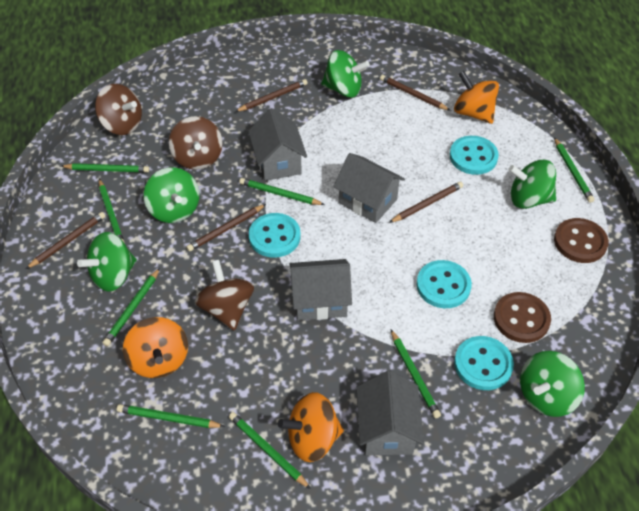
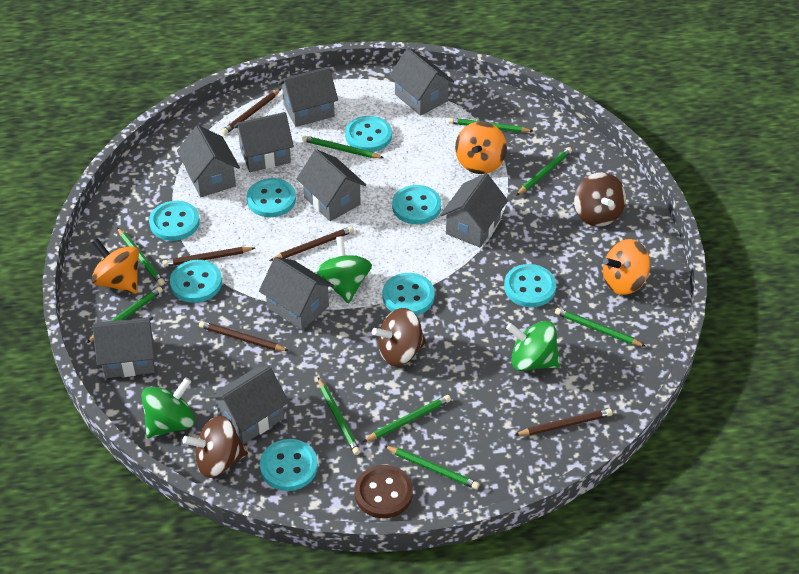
brown button: [494,292,551,343] [554,218,609,263] = 2 -> [355,465,413,518] = 1
green pencil: [61,163,149,172] [99,179,125,243] [102,268,160,346] [117,404,225,428] [229,412,311,489] [239,178,325,205] [391,330,441,418] [554,137,594,203] = 8 -> [87,286,163,343] [117,228,165,286] [302,135,384,158] [318,378,361,455] [363,395,451,442] [384,446,480,490] [448,117,533,133] [516,147,572,196] [555,308,646,347] = 9
green spinning top: [77,232,137,292] [144,167,199,223] [321,50,370,97] [508,160,556,209] [520,351,585,417] = 5 -> [141,377,195,438] [316,236,372,303] [506,321,560,371] = 3
grey house: [248,108,307,181] [290,259,352,320] [333,153,405,223] [357,371,424,455] = 4 -> [92,317,155,378] [177,125,240,197] [209,366,289,444] [234,112,294,172] [259,257,334,330] [278,67,338,127] [297,149,366,221] [389,48,454,116] [440,173,508,247] = 9
turquoise button: [249,213,301,258] [416,260,472,308] [450,136,499,175] [454,336,514,390] = 4 -> [149,201,200,241] [170,260,222,303] [247,178,296,217] [260,439,318,491] [345,116,392,152] [383,273,435,315] [392,185,441,224] [504,264,556,307] = 8

